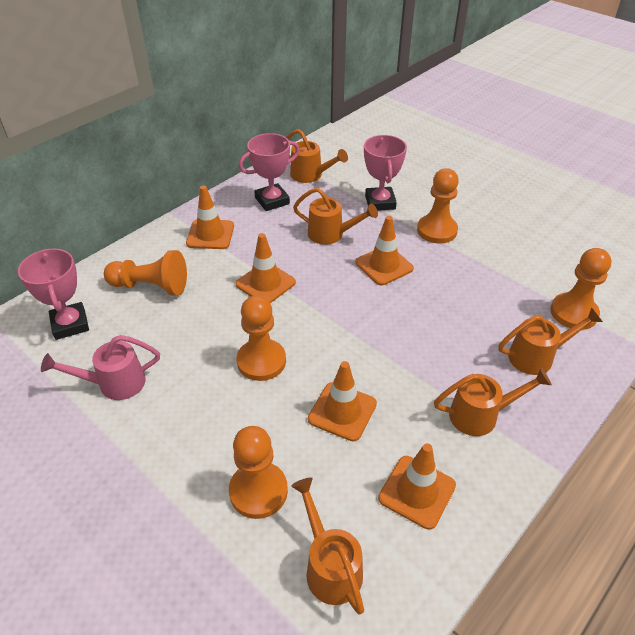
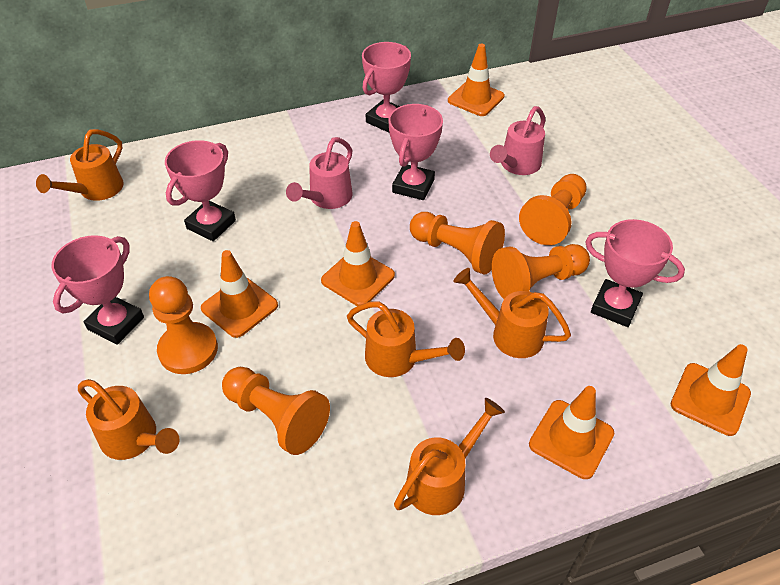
pink trophy: [18,249,89,340] [239,133,300,211] [364,135,407,211] = 3 -> [52,235,144,345] [165,140,236,241] [362,42,411,132] [389,104,443,200] [585,219,685,327] = 5
pink watering can: [41,335,160,400] = 1 -> [286,137,352,209] [490,106,545,175] = 2

